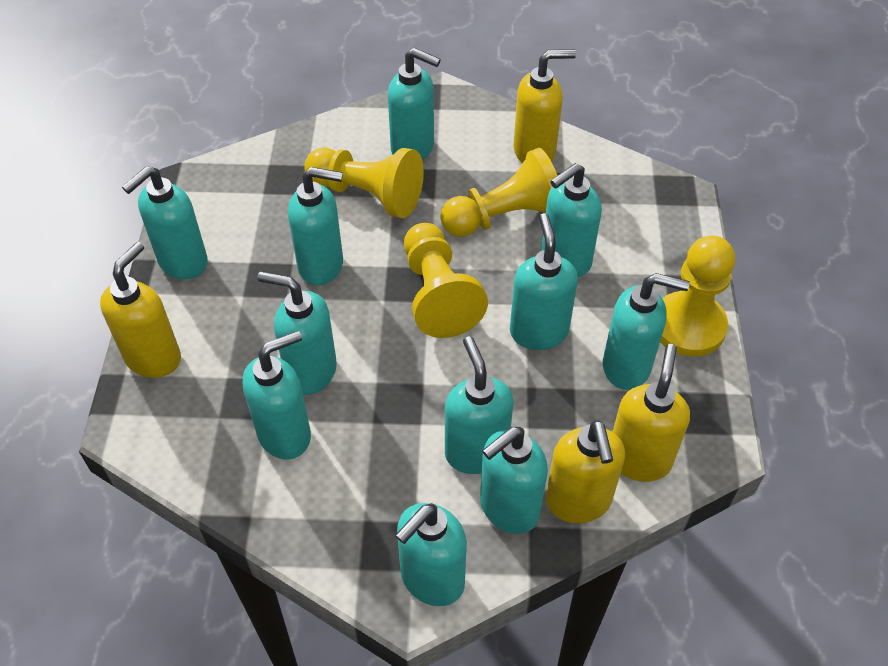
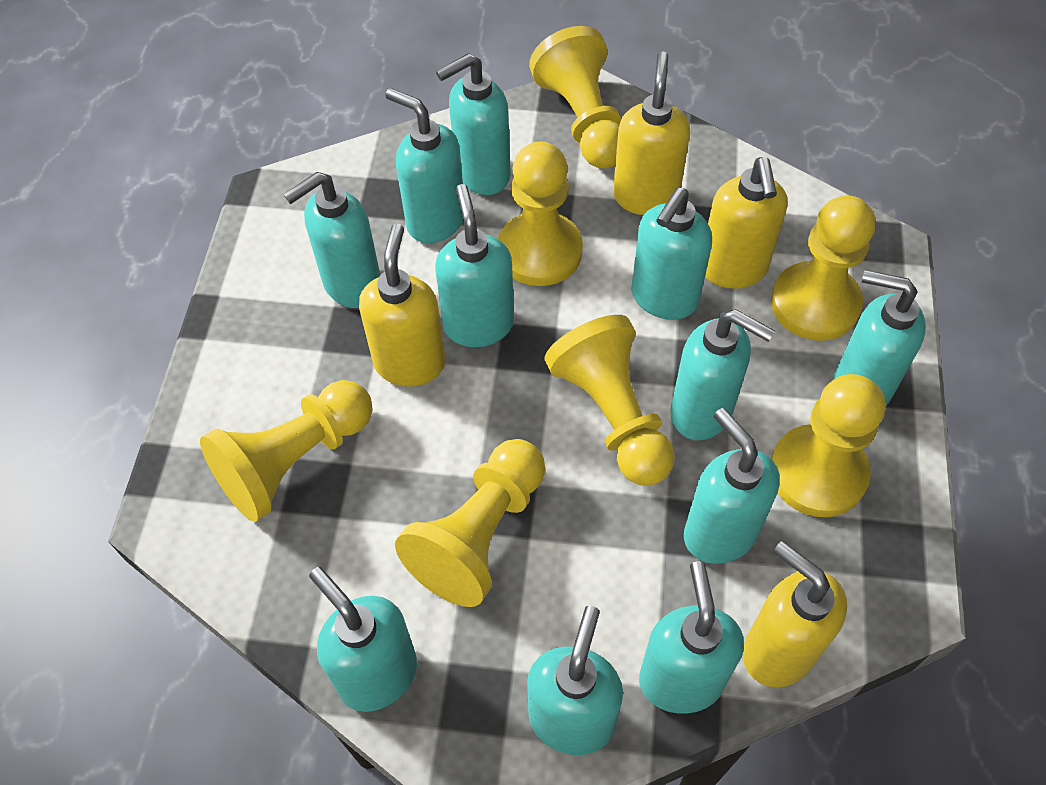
yellow pawn: [304,148,424,218] [404,223,488,338] [440,148,558,237] [660,236,735,357] = 4 -> [200,380,372,522] [395,439,545,607] [498,141,583,286] [529,26,621,168] [544,315,675,486] [771,196,875,341] [771,374,885,517] = 7

